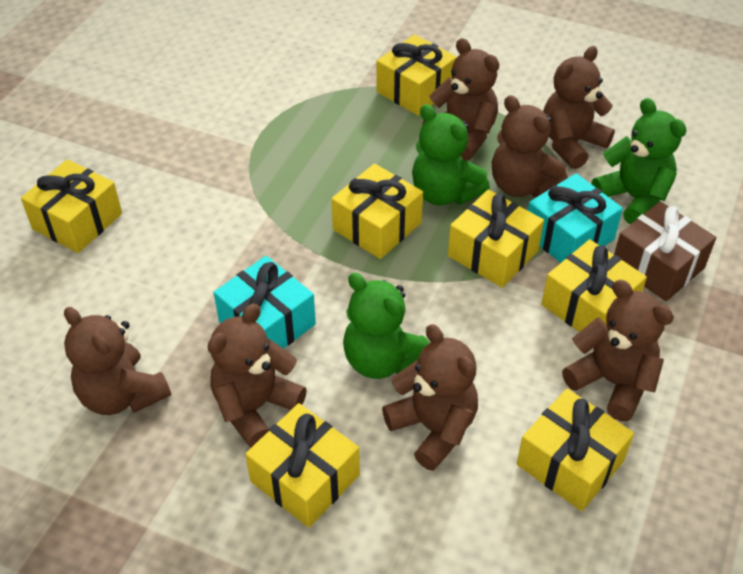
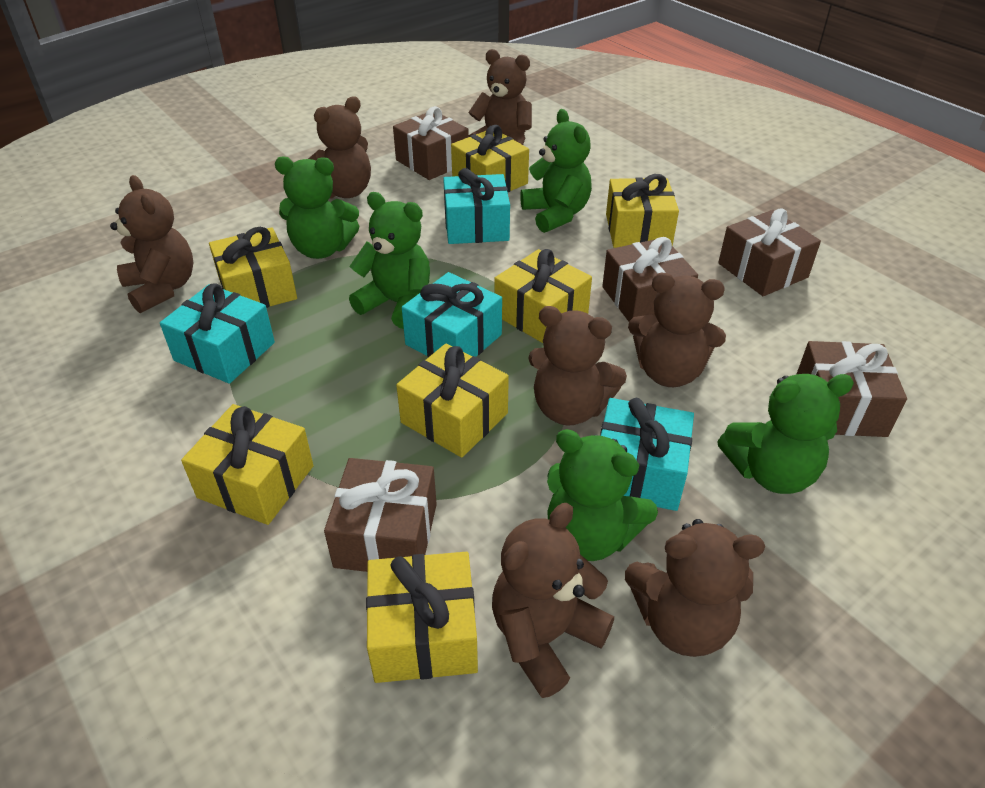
brown gift: [614,201,716,301] = 1 -> [324,458,437,572] [393,106,469,180] [602,237,698,322] [718,208,821,296] [797,341,907,437] = 5
green teddy bear: [343,273,430,379] [412,104,490,205] [592,98,687,225] = 3 -> [275,156,359,259] [349,192,430,329] [520,109,592,233] [547,429,658,561] [718,374,854,494] = 5
turquoise gift: [214,256,316,349] [528,173,623,263] = 2 -> [160,284,275,384] [402,272,502,357] [443,168,510,244] [600,398,694,511] = 4

